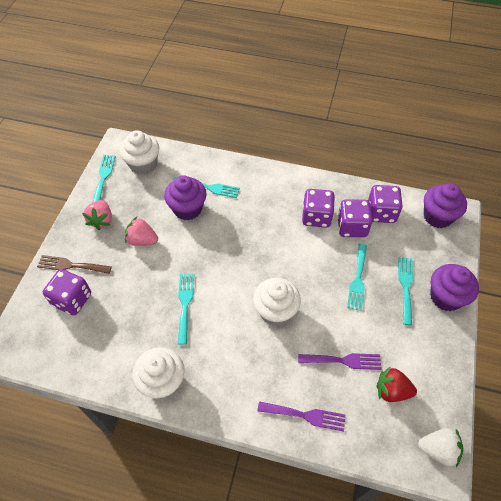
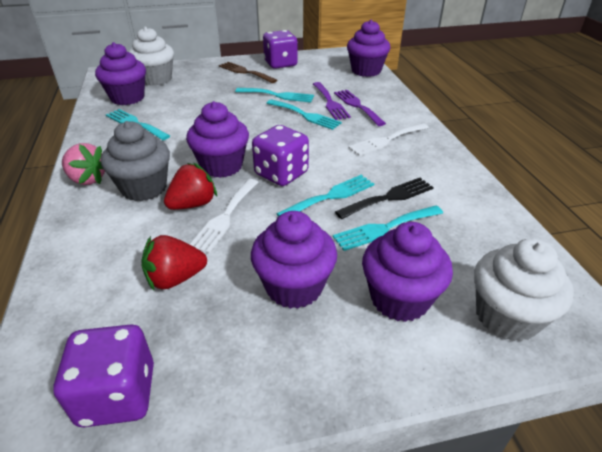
black fork: none = 0 -> [335,178,434,219] = 1
grey cupcake: none = 0 -> [101,121,170,201] = 1
pink strawberry: [82,200,112,230] [125,217,158,246] = 2 -> [62,143,105,185] = 1
purple cupcake: [164,176,206,220] [424,183,467,228] [430,264,479,311] = 3 -> [95,42,146,105] [186,101,249,178] [251,211,337,309] [347,20,391,77] [362,222,453,322] = 5
purple dice: [43,269,91,315] [302,189,335,228] [337,199,373,237] [368,185,403,223] = 4 -> [54,324,154,427] [252,125,309,186] [263,30,298,69] = 3
red strawberry: [377,366,417,402] = 1 -> [141,235,207,290] [164,163,217,210] = 2
white cupcake: [120,131,159,175] [132,347,185,399] [253,278,301,326] = 3 -> [128,27,174,86] [474,238,574,341] = 2
white fork: none = 0 -> [190,179,258,253] [348,123,429,156] = 2
white strawberry: [418,428,463,467] = 1 -> none = 0

